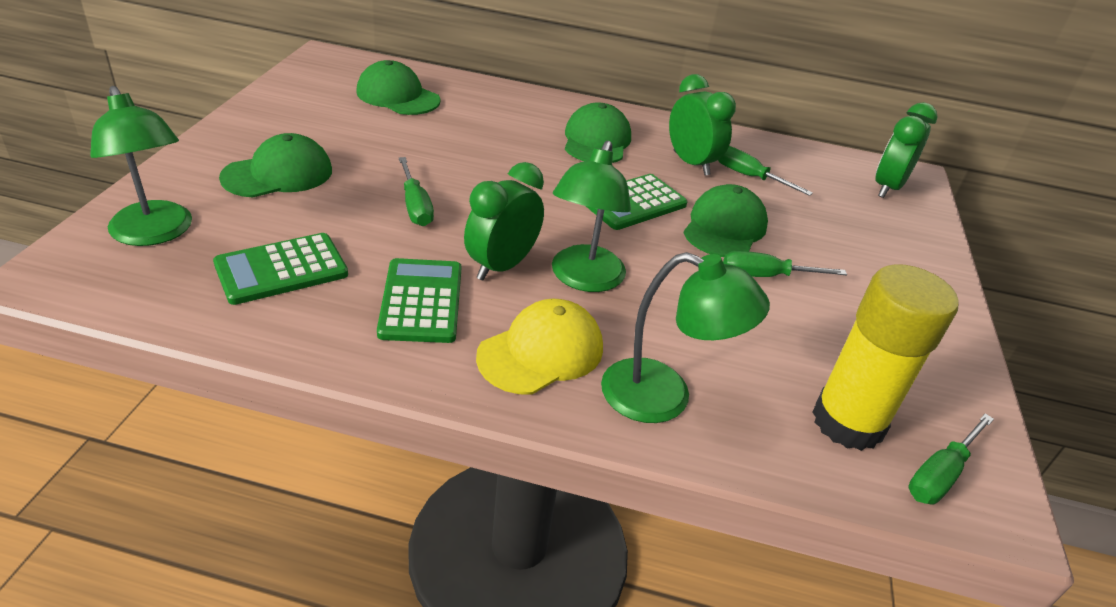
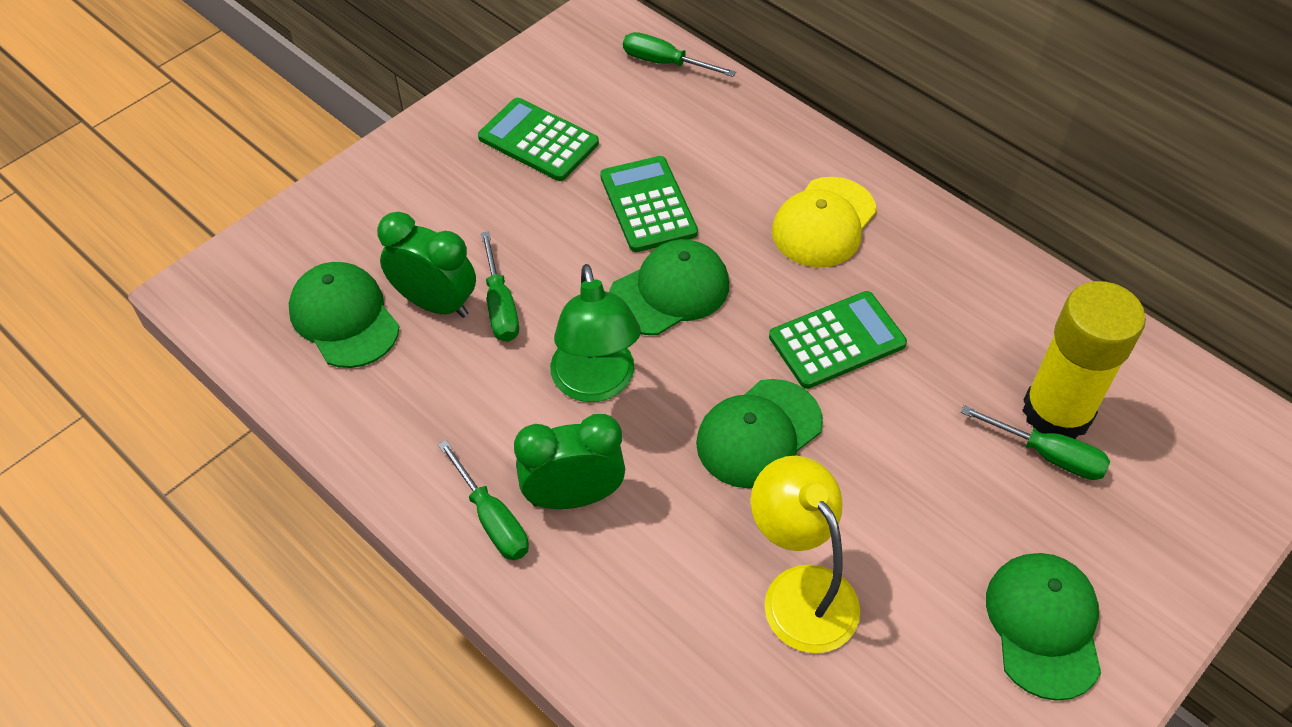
green clock: [464,162,544,281] [669,74,736,176] [875,102,938,198] = 3 -> [377,212,476,318] [514,414,625,509] = 2
green lamp: [90,86,192,246] [552,141,631,292] [601,252,770,423] = 3 -> [550,264,641,402] = 1
yellow lamp: none = 0 -> [751,456,860,653] = 1

